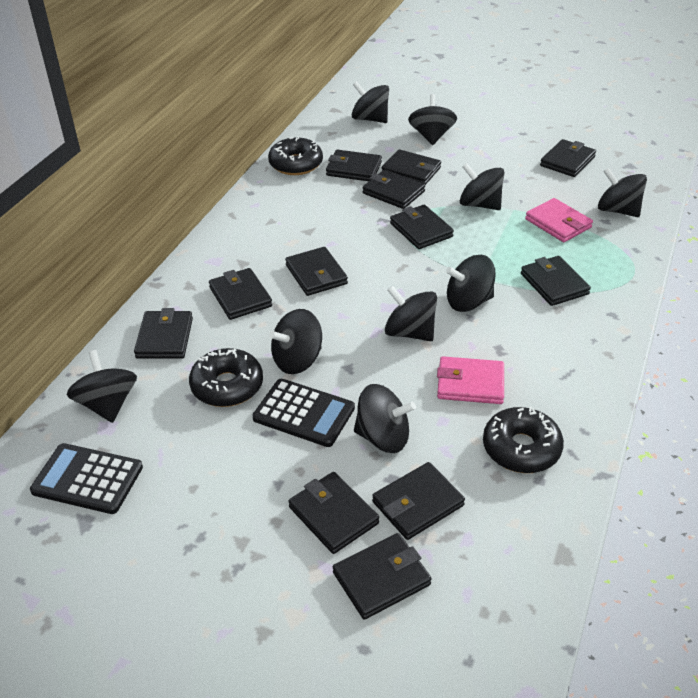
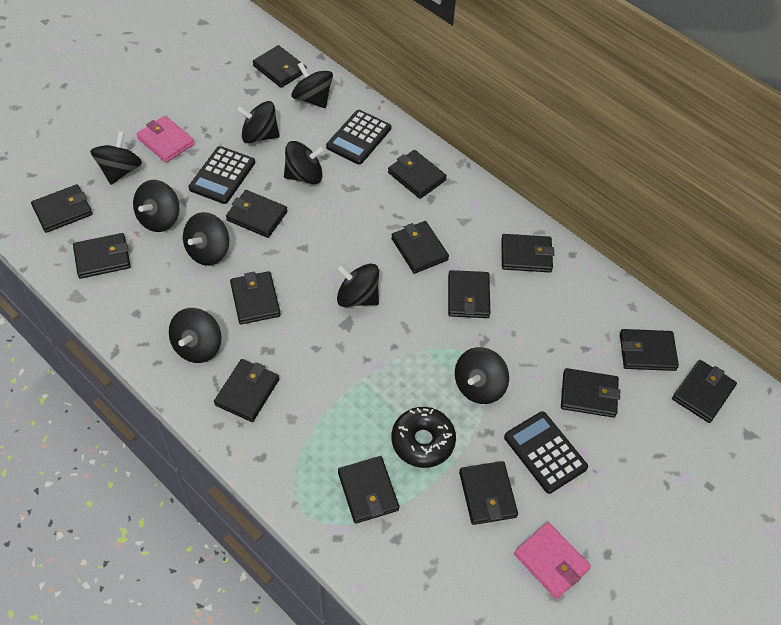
black calculator: [30,443,143,514] [252,379,355,447] = 2 -> [188,146,255,204] [326,110,391,165] [504,411,588,494] = 3
black donut: [189,348,263,407] [268,136,323,175] [483,407,564,473] = 3 -> [391,407,456,468] = 1
black wallet: [134,308,193,359] [209,268,272,320] [285,247,348,296] [288,472,379,554] [326,150,382,181] [333,533,432,620] [363,169,425,209] [372,462,465,540] [382,149,441,185] [390,205,454,249] [521,256,591,306] [540,139,596,177] = 12 -> [31,184,92,233] [73,233,131,279] [214,359,279,422] [226,190,287,238] [230,271,281,325] [253,45,307,88] [338,456,399,524] [388,150,447,199] [391,221,449,274] [448,270,490,318] [459,461,518,525] [501,234,554,272] [561,368,620,418] [620,329,679,371] [672,360,737,423] = 15

